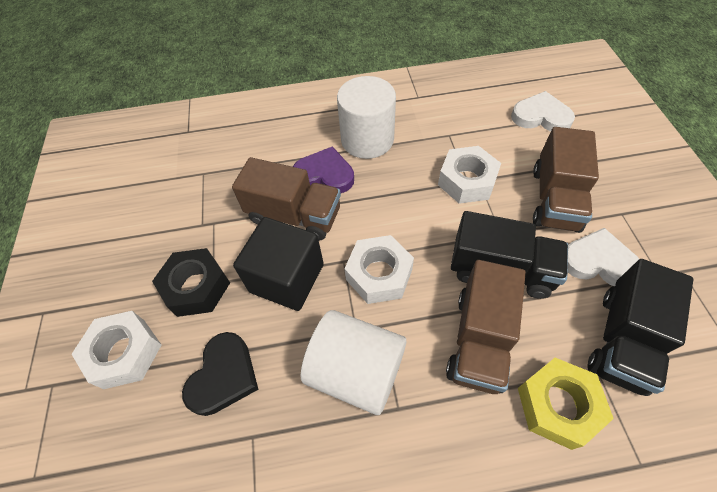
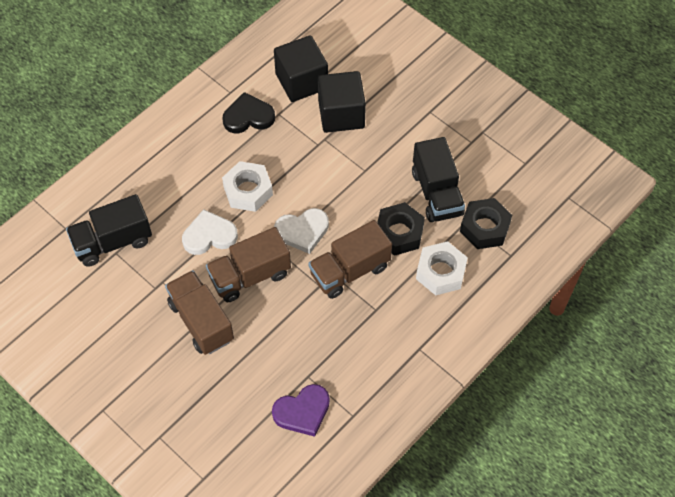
black cube: [233,217,324,311] = 1 -> [274,35,328,102] [318,71,366,133] = 2
black nut: [152,248,230,317] = 1 -> [377,202,425,256] [460,198,512,249] = 2
white cylinder: [301,310,406,415] [337,76,396,159] = 2 -> none = 0
white nut: [72,311,161,389] [344,235,414,304] [438,146,501,204] = 3 -> [222,161,273,212] [416,241,468,296] = 2
yellow nut: [518,358,614,450] = 1 -> none = 0

